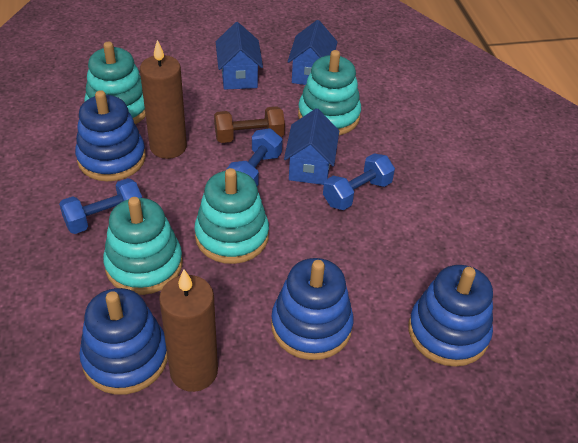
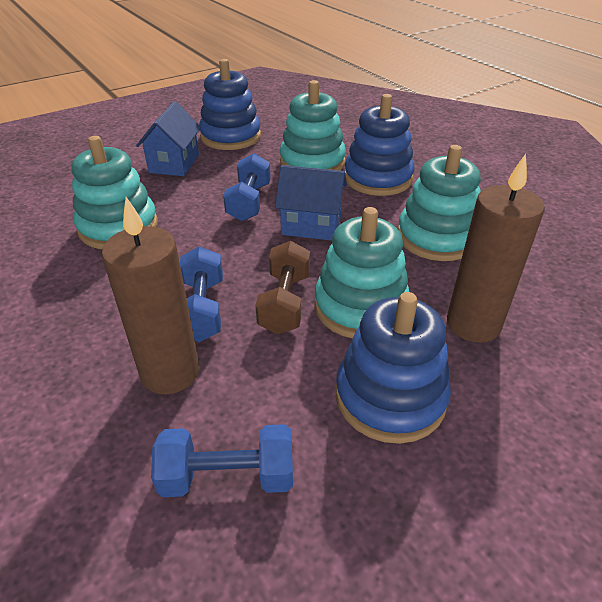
blue house: [216,22,263,90] [284,108,339,185] [288,20,337,85] = 3 -> [136,102,201,176] [275,165,347,241] = 2
blue stacking toy: [75,90,146,181] [79,288,168,395] [271,258,354,360] [409,265,493,367] = 4 -> [199,59,261,150] [336,292,451,444] [345,94,415,196] = 3

